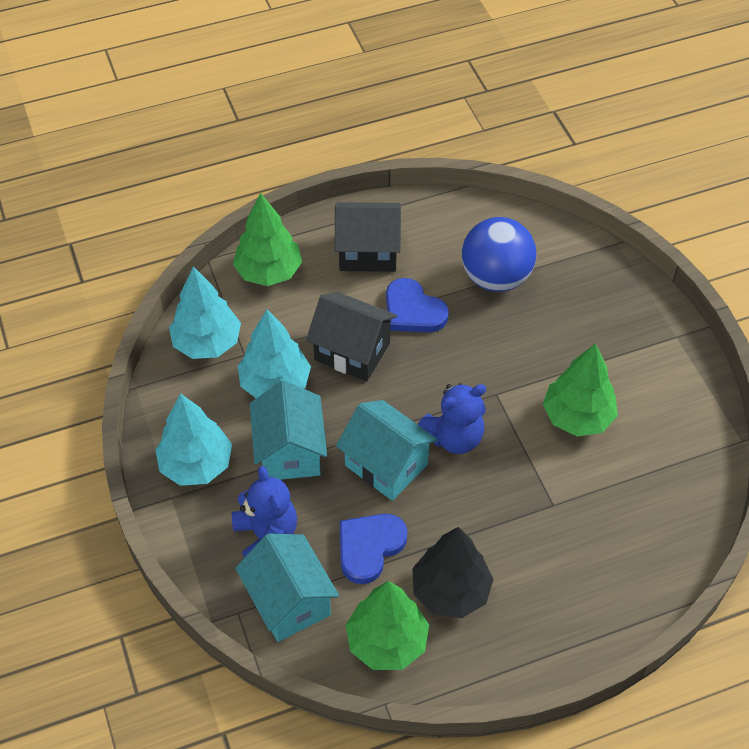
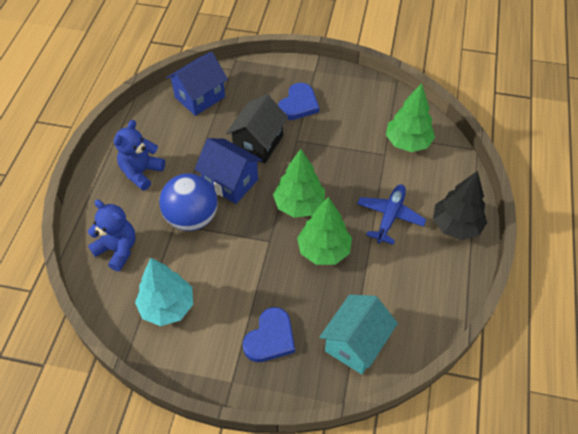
black house: [306,292,397,381] [335,202,401,272] = 2 -> [226,94,289,163] = 1
blue house: none = 0 -> [166,52,228,116] [194,138,262,204] = 2
blue plane: none = 0 -> [357,184,426,245] = 1
turquoise house: [235,534,339,642] [250,380,327,480] [336,400,438,501] = 3 -> [320,295,398,374] = 1
turquoise tree: [155,393,232,486] [169,266,241,359] [238,309,311,398] = 3 -> [135,258,193,326] = 1

